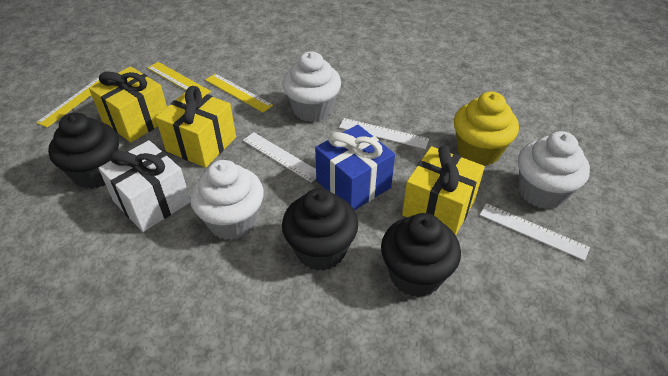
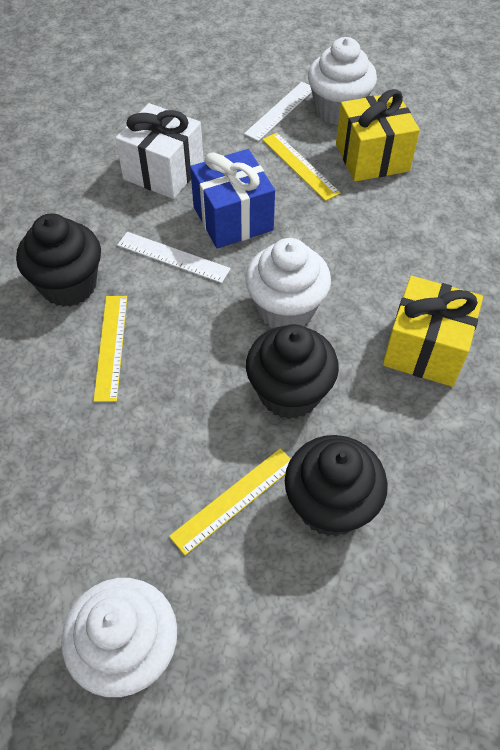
white ruler: [243,132,316,183] [339,118,429,149] [480,203,590,261] = 3 -> [117,232,231,283] [244,82,312,141] = 2
yellow cupcake: [454,91,519,165] = 1 -> none = 0
yellow gift: [89,66,167,142] [156,86,236,168] [402,145,485,235] = 3 -> [336,89,420,182] [383,276,483,387] = 2

